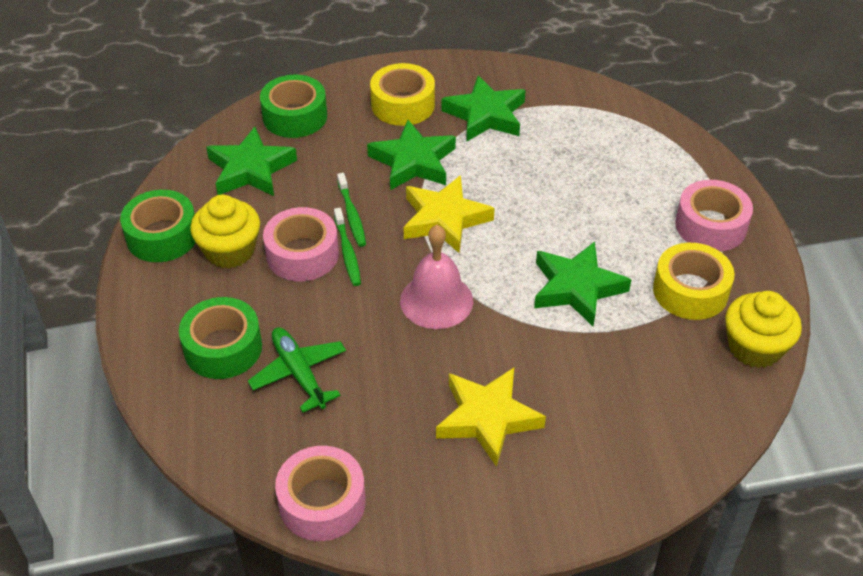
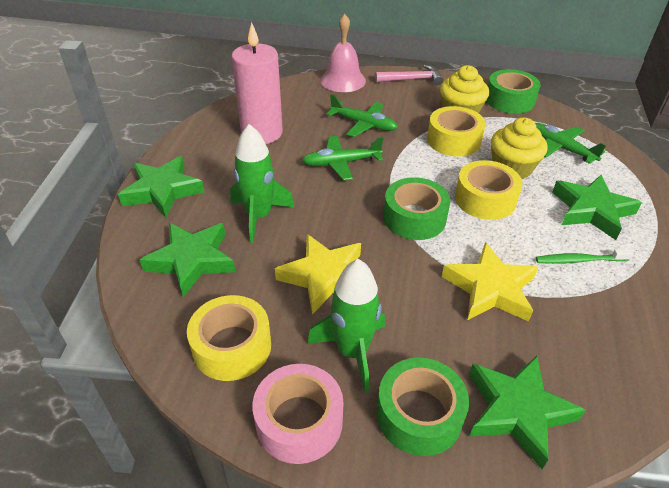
green plane: [248,327,346,412] = 1 -> [302,136,384,181] [327,94,398,137] [535,123,606,164] = 3
green rocket: none = 0 -> [230,124,295,243] [308,259,385,392] = 2
green toothbrush: [334,208,361,286] [337,173,366,247] = 2 -> [536,249,633,264] = 1
pink candle: none = 0 -> [231,22,283,144] = 1
pink hammer: none = 0 -> [375,65,443,85] = 1
pink tape: [263,207,339,281] [275,446,366,541] [675,180,753,251] = 3 -> [253,364,344,464] = 1
yellow tape: [370,63,435,126] [653,243,735,320] = 2 -> [187,295,271,381] [427,106,486,157] [455,160,522,220] = 3

